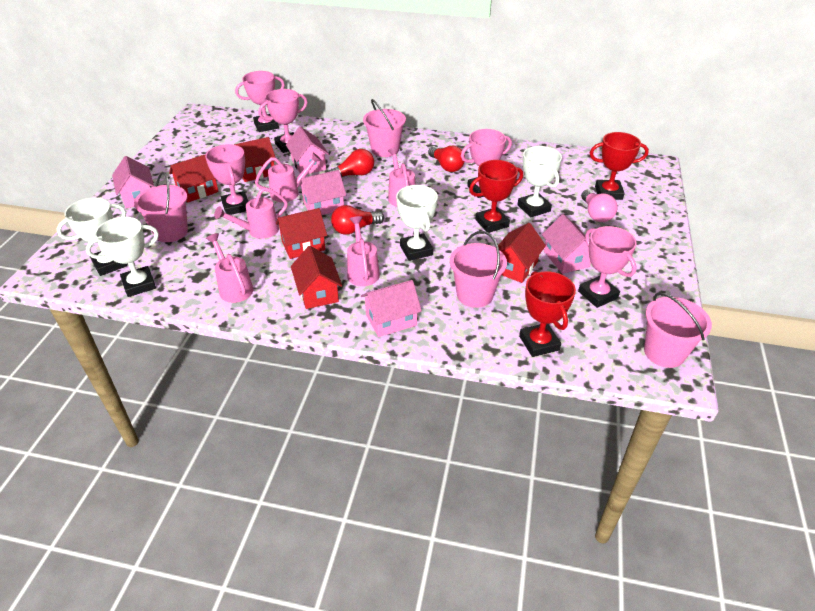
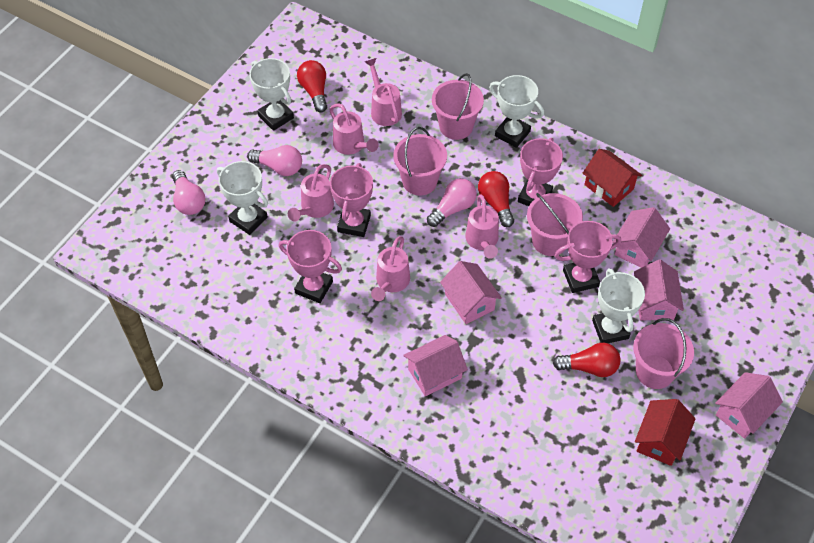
pink light bulb: [581,189,618,222] = 1 -> [172,170,205,215] [247,145,302,176] [427,178,477,227] = 3
pink trophy: [205,144,248,215] [235,71,285,132] [258,89,308,153] [461,129,512,198] [578,226,637,308] = 5 -> [279,230,342,303] [330,163,373,237] [518,138,563,206] [555,221,621,293] = 4
red house: [169,154,219,203] [234,137,276,182] [276,208,327,259] [291,246,342,309] [498,223,546,283] = 5 -> [583,149,642,207] [635,399,696,466] = 2
red trophy: [469,160,523,233] [519,271,576,357] [590,132,649,200] = 3 -> none = 0

